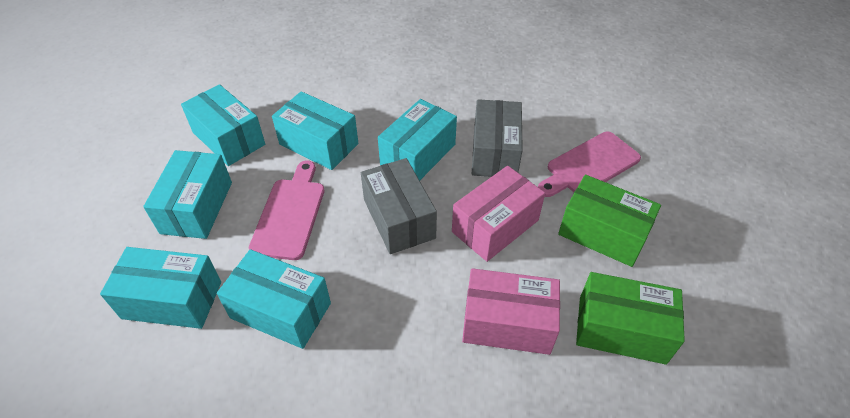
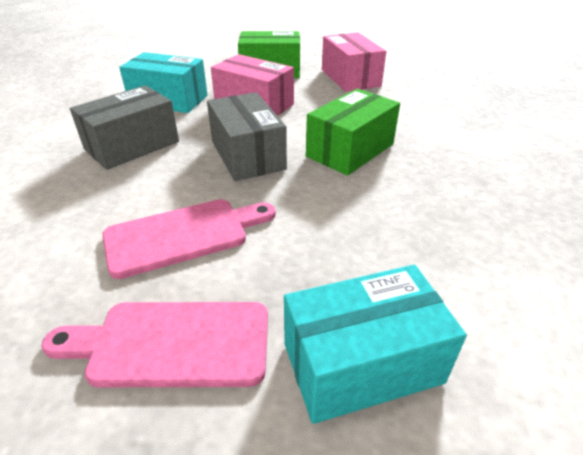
turquoise box: [100,247,221,329] [143,150,232,239] [181,84,265,166] [217,249,331,349] [272,91,358,170] [378,99,457,181] = 6 -> [119,52,208,113] [284,265,467,424] = 2

